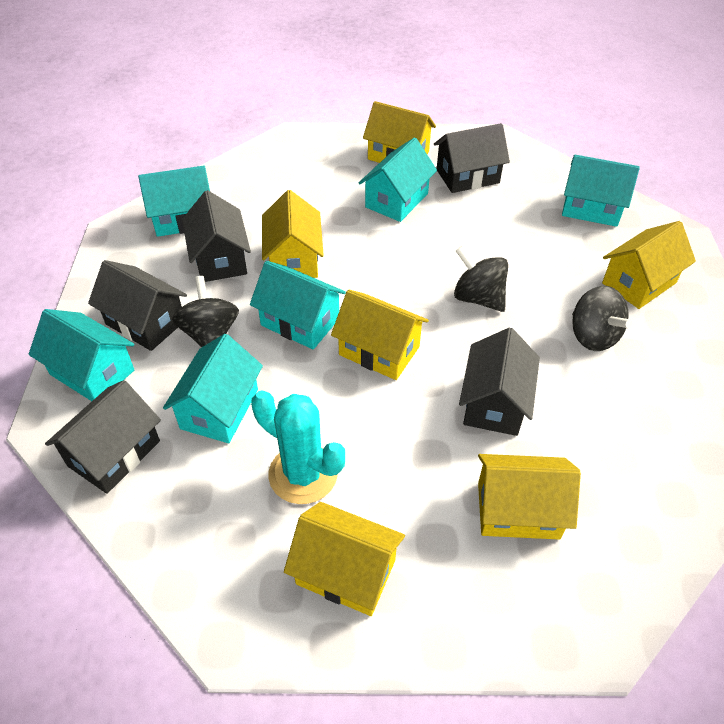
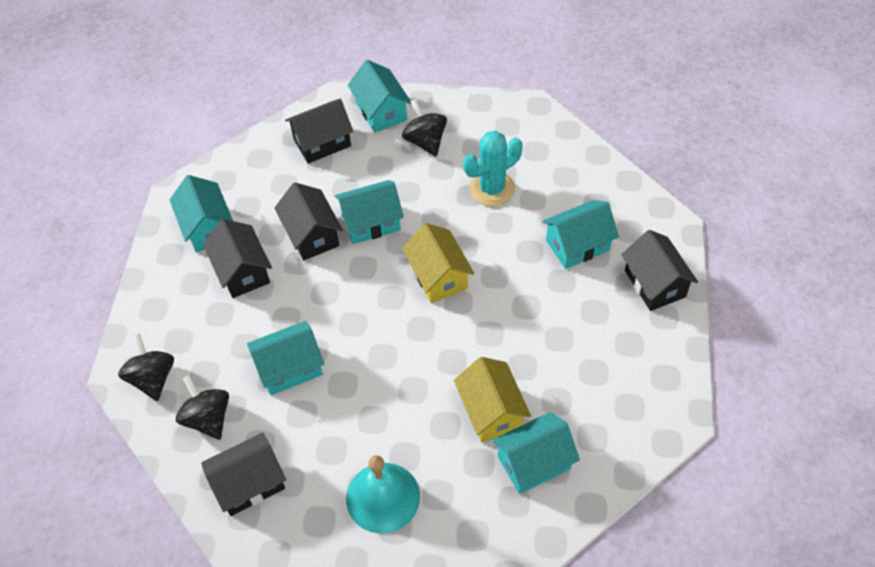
turquoise bell: none = 0 -> [346,455,420,533] = 1
yellow house: [262,190,324,278] [284,502,405,616] [331,290,429,380] [363,101,436,163] [478,454,581,539] [602,221,696,309] = 6 -> [402,223,474,303] [454,357,531,443] = 2

